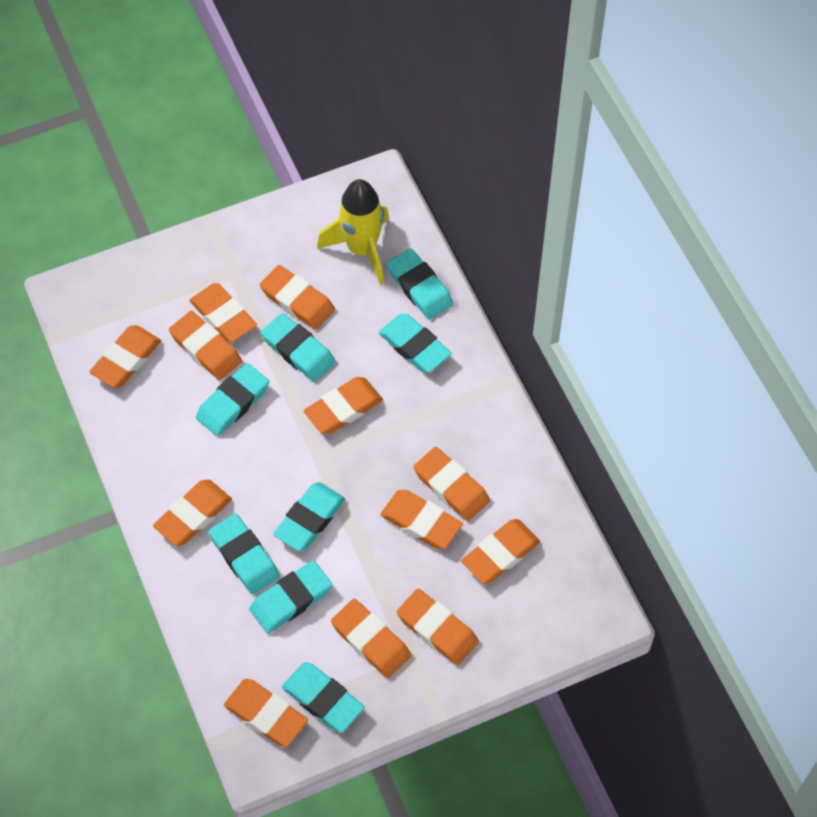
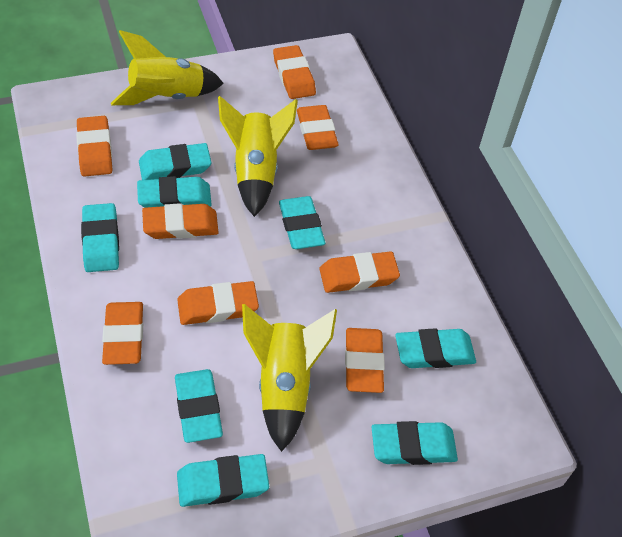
orange eraser: [89,325,161,388] [153,479,232,546] [169,311,242,380] [189,283,257,342] [224,679,308,747] [260,265,335,330] [304,377,383,434] [331,599,411,678] [380,490,463,549] [397,589,479,665] [413,447,490,521] [461,519,540,584] = 12 -> [76,116,112,177] [102,302,143,365] [142,203,219,239] [177,281,259,325] [273,45,316,99] [297,105,339,150] [319,251,400,293] [345,328,385,393] = 8
yellow rocket: [317,179,389,285] = 1 -> [111,30,224,105] [218,96,298,217] [242,304,337,452] = 3

